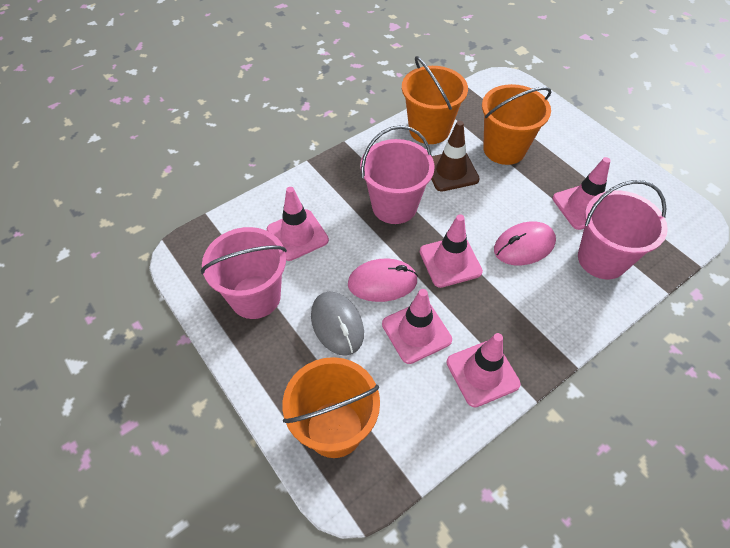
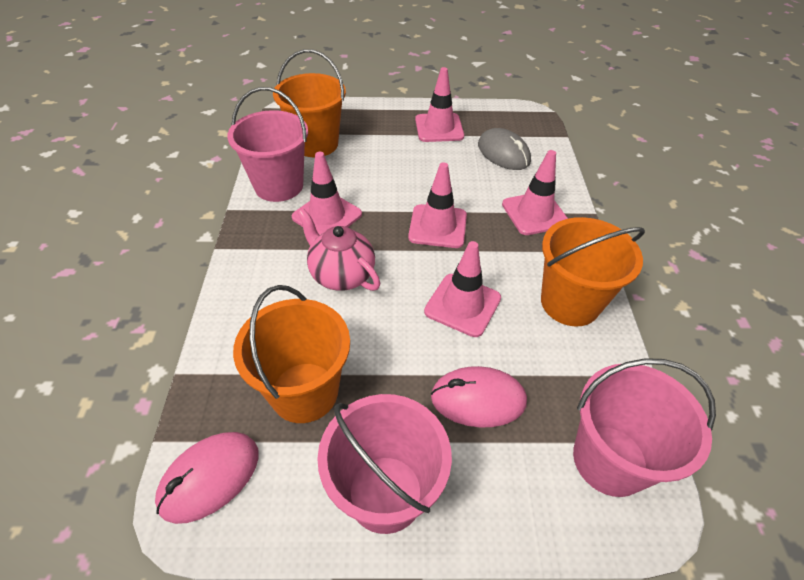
brown traffic cone: [431,121,480,192] = 1 -> none = 0
pink teapot: none = 0 -> [298,209,380,291] = 1

